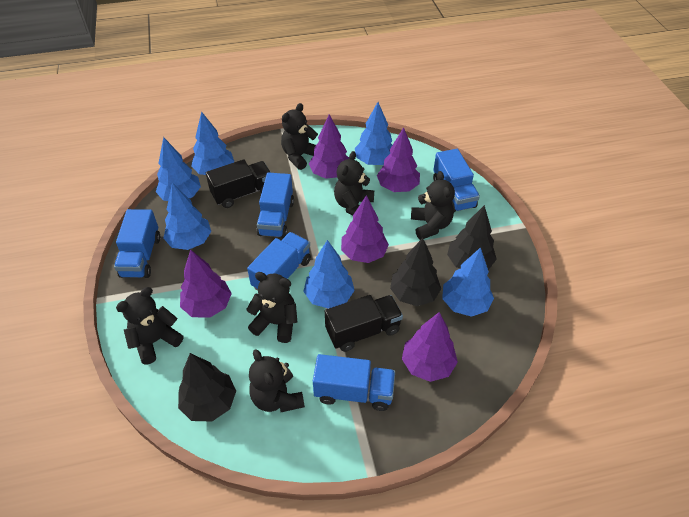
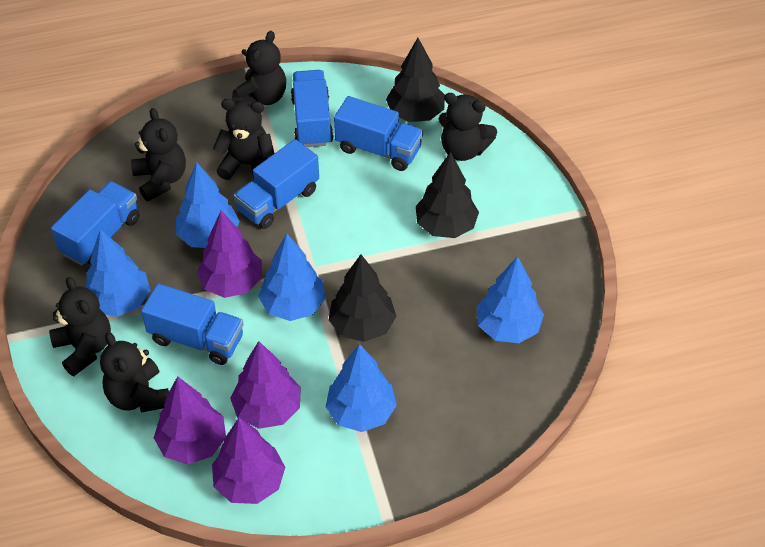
black truck: [206,160,271,208] [325,295,403,352] = 2 -> none = 0
blue tree: [156,137,201,201] [163,183,211,250] [191,111,234,175] [303,240,355,309] [355,102,392,165] [442,247,494,317] = 6 -> [85,229,150,317] [176,162,240,248] [259,234,326,321] [326,344,397,432] [476,256,544,343] = 5
purple tree: [180,249,232,318] [309,114,349,179] [341,195,389,263] [377,127,420,192] [402,312,458,382] = 5 -> [154,376,226,465] [197,211,262,298] [212,418,285,504] [230,341,301,429] = 4

